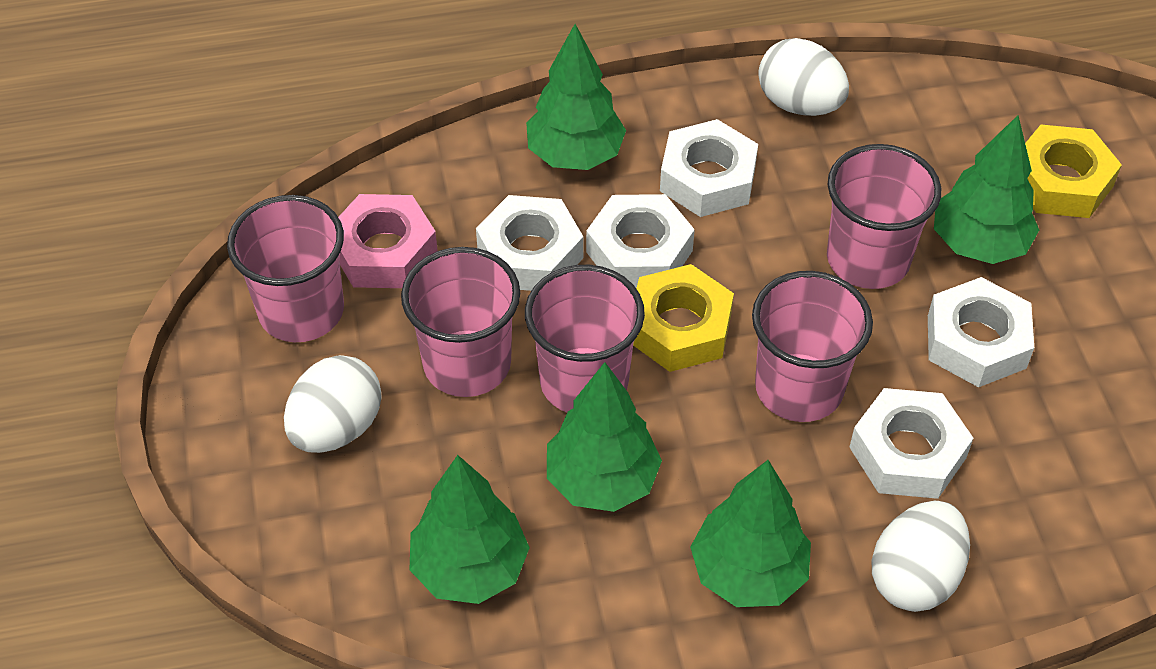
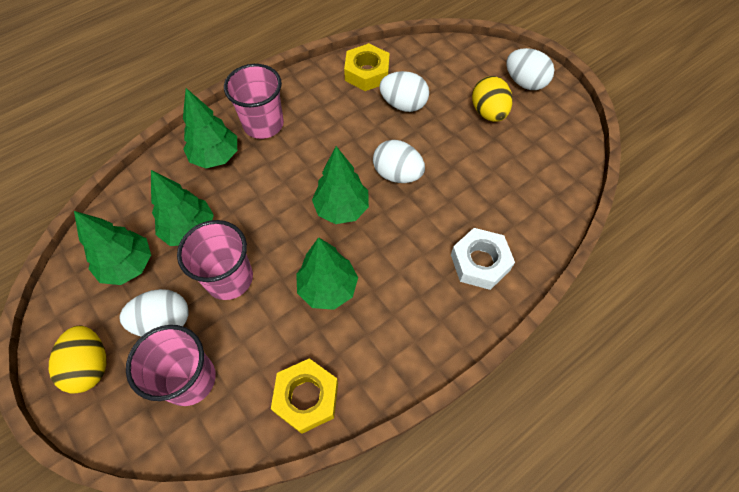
pink cup: [227,195,344,342] [401,247,520,397] [525,265,645,412] [752,271,873,422] [827,144,941,289] = 5 -> [126,325,216,406] [177,220,253,300] [224,64,284,139] = 3
pink nut: [338,194,438,288] = 1 -> none = 0
white egg: [284,355,382,453] [758,38,849,116] [872,501,970,612] = 3 -> [120,289,189,337] [373,140,425,183] [379,71,429,112] [506,48,554,90] = 4
white nut: [476,195,583,291] [586,194,695,288] [660,119,758,217] [849,388,973,499] [928,277,1034,387] = 5 -> [451,228,515,290] = 1
yellow egg: none = 0 -> [49,326,106,394] [472,76,513,122] = 2

